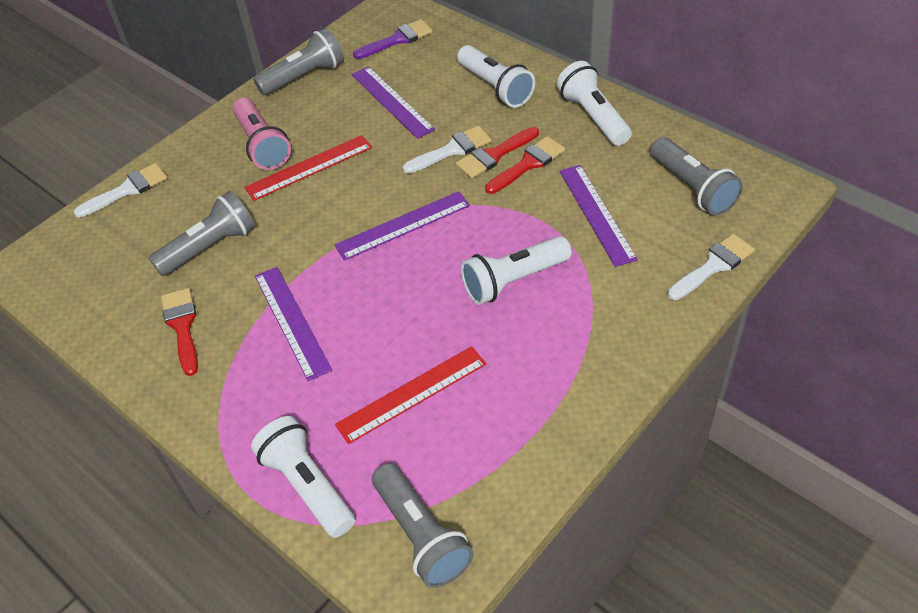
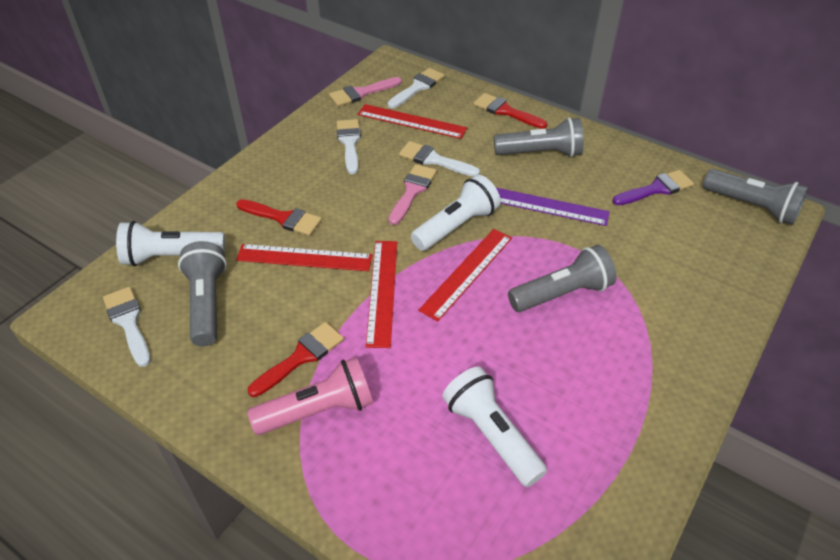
pink brush: none = 0 -> [329,77,402,106] [389,164,437,225] = 2
purple ruler: [255,267,332,381] [335,191,470,261] [352,66,435,139] [559,165,638,267] = 4 -> [496,188,610,226] = 1
red ruler: [244,135,372,201] [335,346,486,444] = 2 -> [236,244,373,271] [357,104,467,139] [366,241,397,348] [418,229,512,321] = 4
white brush: [74,163,167,218] [402,126,492,173] [668,234,755,300] = 3 -> [103,287,151,367] [336,119,361,174] [388,68,445,108] [399,141,480,177] = 4
white flashlight: [251,416,355,538] [457,45,535,108] [461,236,572,305] [557,61,632,146] = 4 -> [116,221,225,266] [411,175,501,251] [442,366,547,487] = 3

